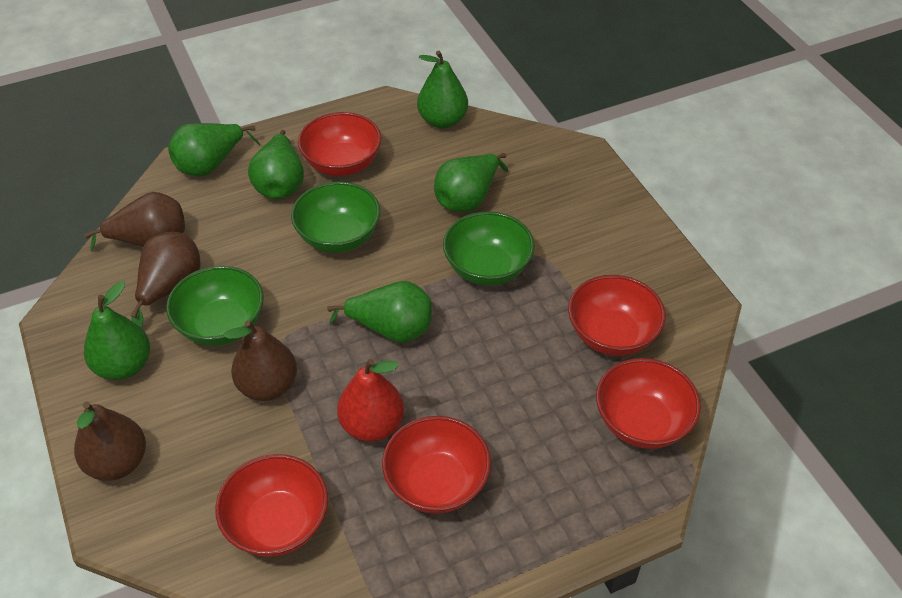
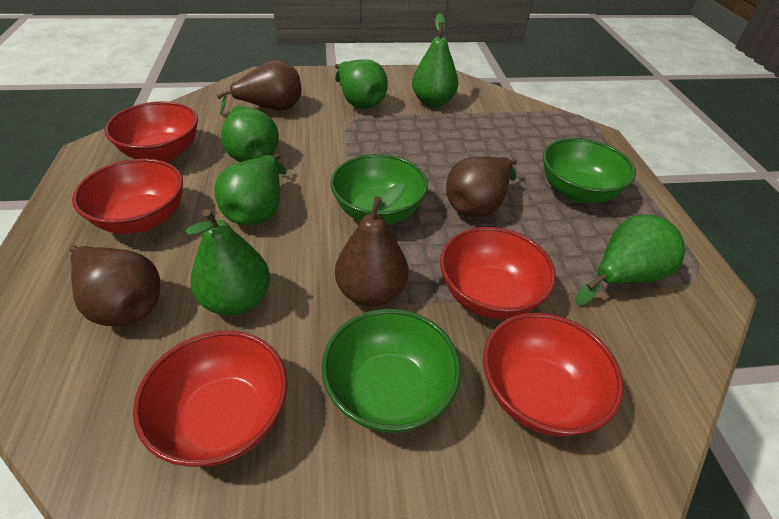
red pear: [337,359,404,442] = 1 -> none = 0

